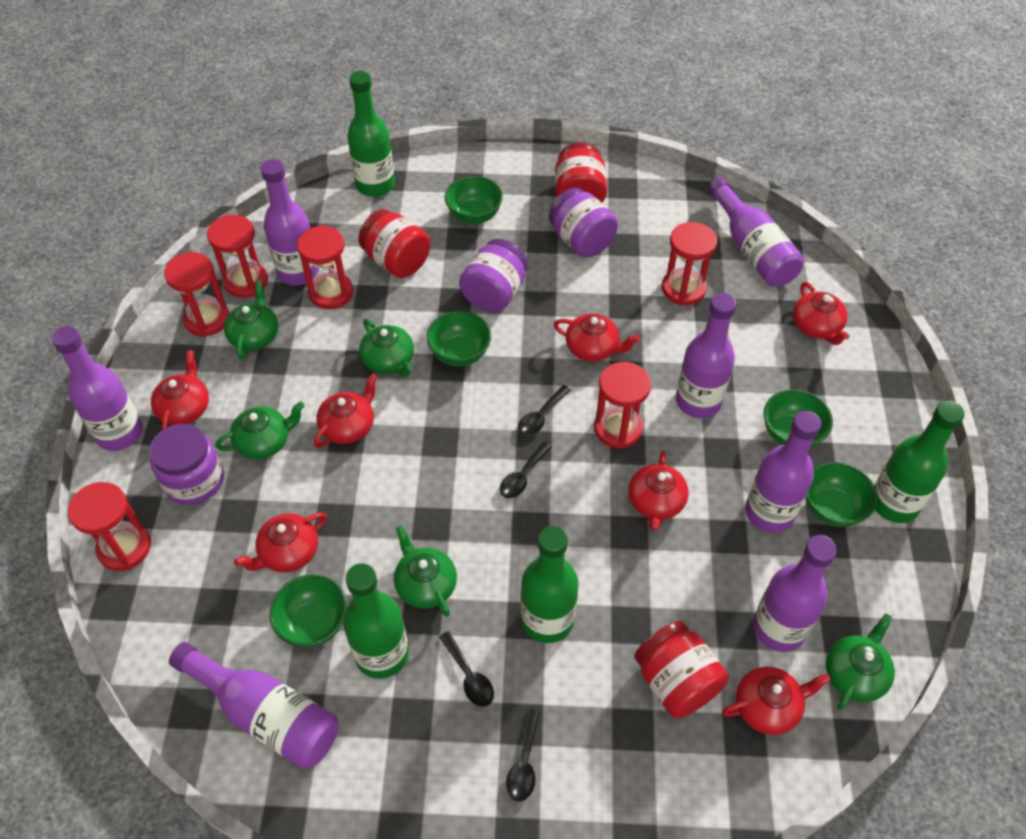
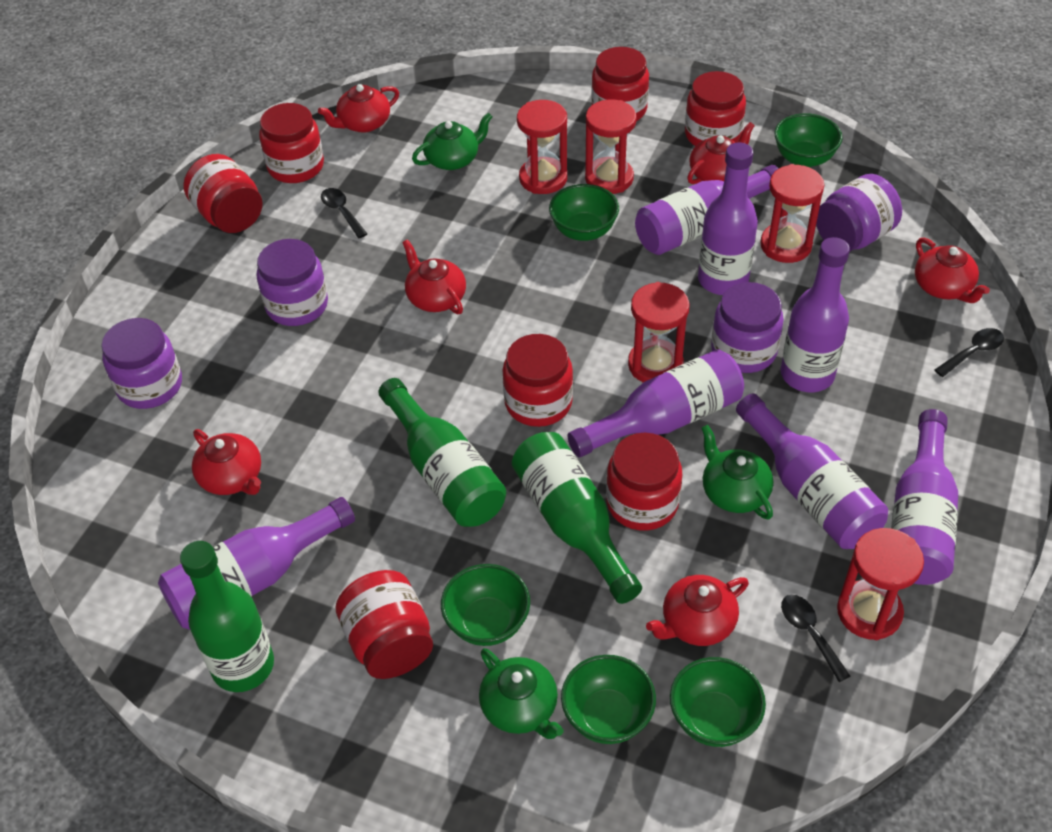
black spoon: [439,631,494,707] [500,441,552,498] [506,709,540,802] [518,385,571,436] = 4 -> [321,188,367,238] [781,595,851,682] [934,328,1004,377] = 3
green bottle: [343,564,409,679] [347,71,395,197] [521,526,579,643] [874,400,965,523] = 4 -> [180,541,274,692] [378,378,506,527] [512,432,642,604] = 3
green teapot: [215,401,305,459] [224,280,278,359] [359,319,414,377] [394,525,457,617] [826,613,895,710] = 5 -> [412,113,493,170] [479,648,564,739] [701,425,773,520] = 3
purple jar: [149,424,224,505] [459,239,528,312] [549,187,618,257] = 3 -> [101,318,182,409] [257,239,328,326] [711,282,784,373] [816,174,902,251] = 4
red hourglass: [68,482,151,571] [164,252,229,337] [207,215,268,298] [297,225,353,309] [594,362,651,449] [662,222,717,305] = 6 -> [517,100,567,194] [585,99,637,194] [628,282,689,382] [760,164,824,263] [837,528,924,640] = 5
red jar: [358,209,430,278] [555,143,607,202] [634,621,729,719] = 3 -> [183,154,263,233] [259,103,324,183] [335,570,433,679] [503,334,573,427] [591,47,649,121] [606,433,682,531] [685,71,746,146] = 7
red teapot: [151,350,209,430] [234,512,327,572] [314,373,377,448] [553,313,640,362] [629,450,689,531] [722,667,831,735] [793,282,849,345] = 7 -> [192,429,261,495] [318,84,399,133] [402,239,466,314] [646,575,749,646] [687,122,755,184] [915,238,990,303] = 6

